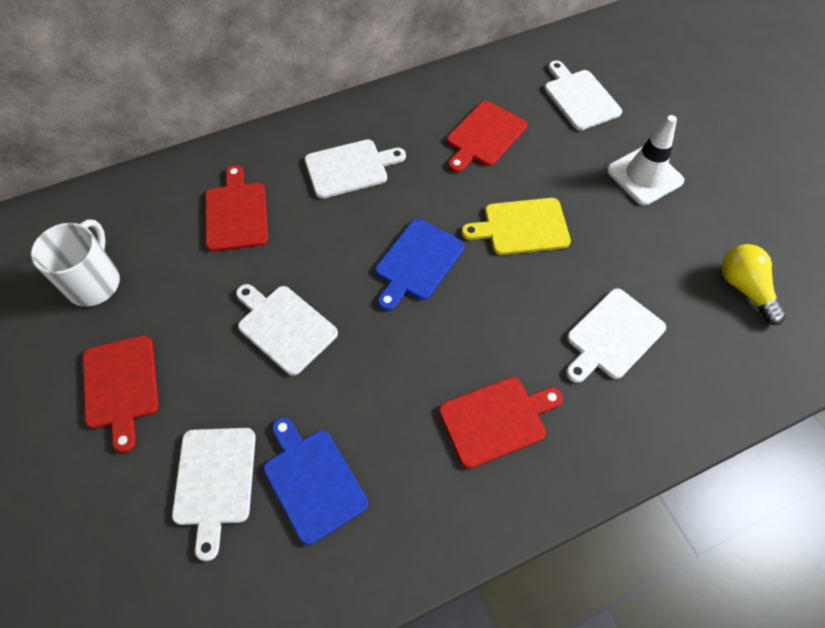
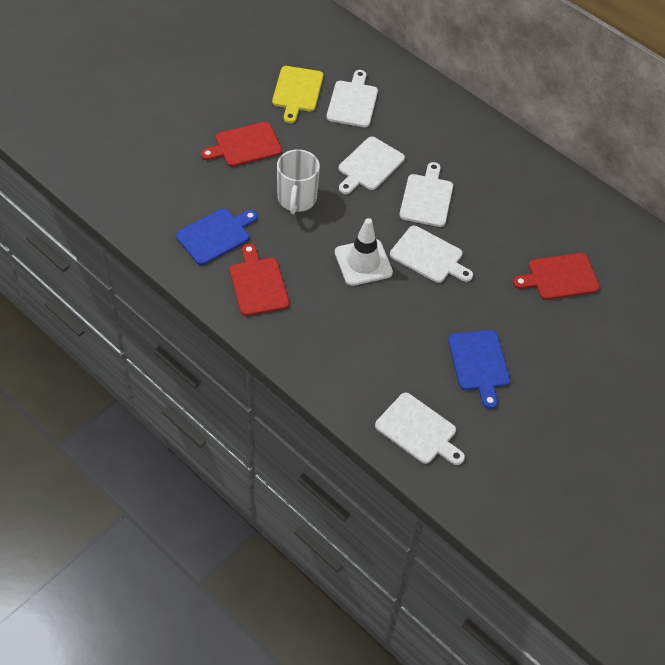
red cutting board: [82,335,159,453] [205,165,268,252] [439,377,563,469] [447,101,527,172] = 4 -> [201,122,282,167] [230,244,289,316] [513,253,600,300] = 3
yellow light bulb: [721,244,786,325] = 1 -> none = 0

